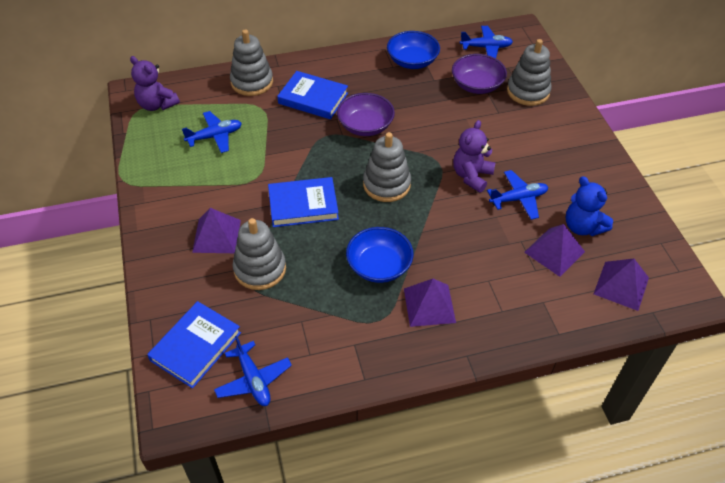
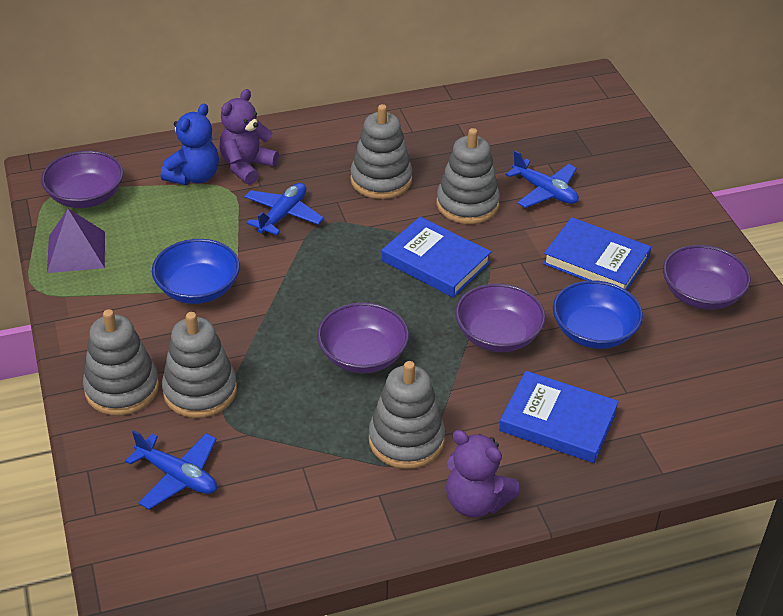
blue plane: [182,111,242,153] [214,336,292,406] [460,26,513,58] [487,170,548,220] = 4 -> [125,430,217,510] [244,183,324,236] [506,150,579,208] = 3
grey stacking toy: [230,29,273,96] [233,218,286,290] [363,132,411,202] [507,39,552,106] = 4 -> [83,309,159,415] [162,312,237,418] [350,104,412,199] [369,361,445,469] [437,128,500,224] = 5
purple bowl: [337,93,395,136] [452,54,507,94] = 2 -> [41,151,124,208] [317,302,409,373] [455,283,546,352] [663,245,751,310] = 4
purple pyramid: [192,208,241,253] [404,279,456,327] [524,224,585,277] [594,259,649,311] = 4 -> [47,209,105,273] = 1

